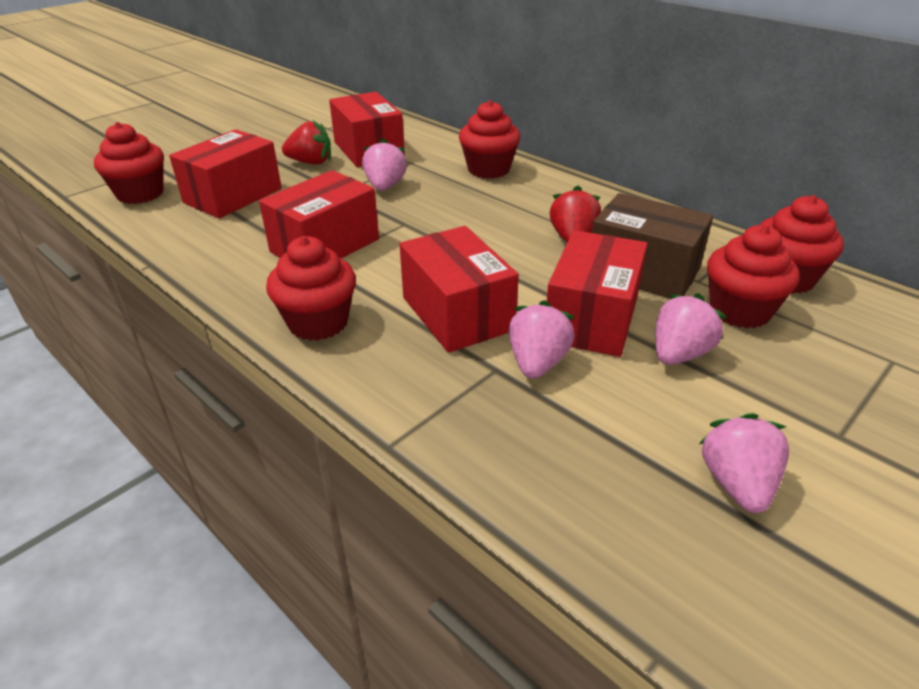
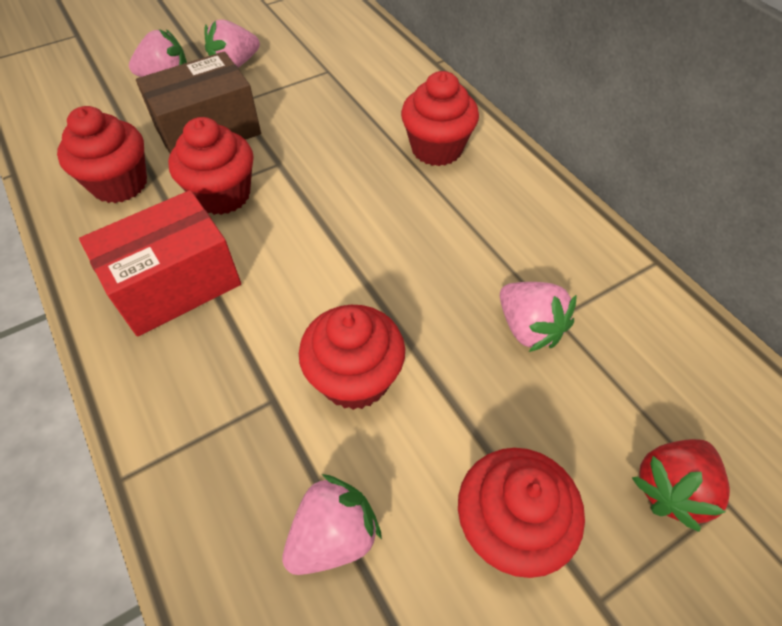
red box: [169,129,282,218] [259,170,379,259] [329,92,405,167] [399,226,519,353] [547,230,648,357] = 5 -> [79,190,241,337] = 1
red strawberry: [282,120,331,165] [550,186,601,242] = 2 -> [631,439,730,532] = 1

